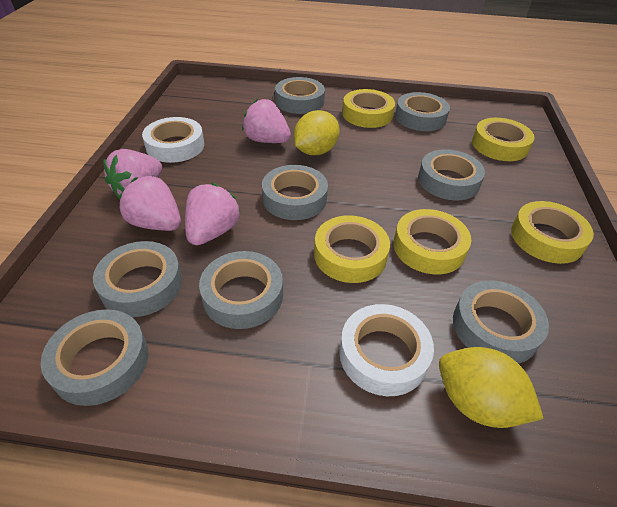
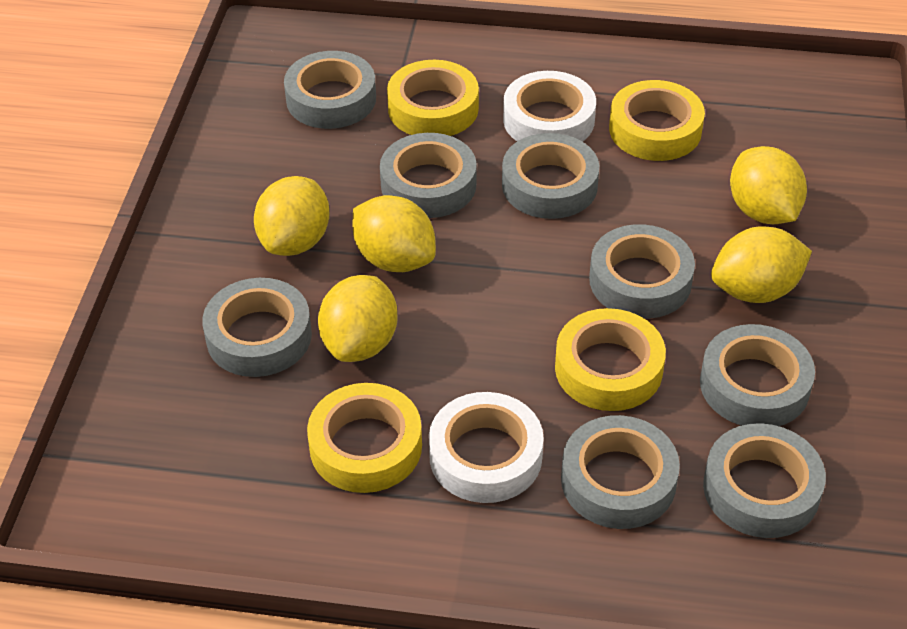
pink strawberry: [103,149,162,197] [118,176,181,231] [185,183,240,245] [242,99,291,143] = 4 -> none = 0
yellow lemon: [294,110,340,155] [439,347,544,428] = 2 -> [254,176,330,256] [318,275,398,362] [353,195,436,272] [711,227,812,303] [730,146,807,224] = 5
yellow tape: [314,215,390,283] [342,89,395,128] [393,209,471,274] [472,118,535,161] [511,201,594,264] = 5 -> [307,383,422,493] [387,60,479,136] [555,308,666,411] [609,80,705,161] = 4

